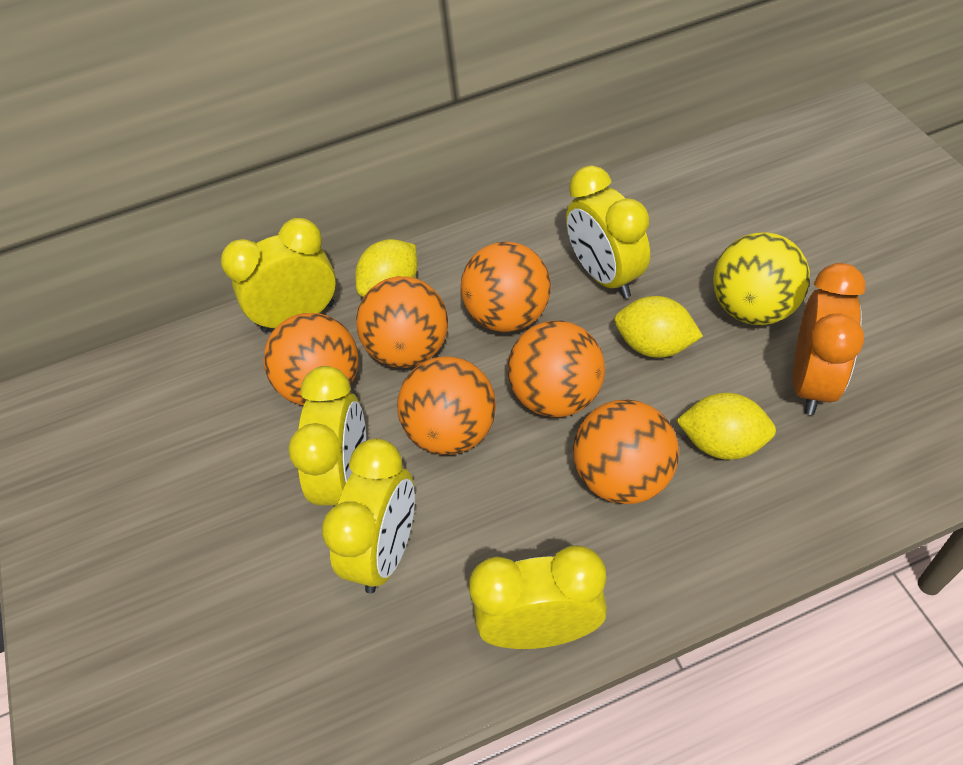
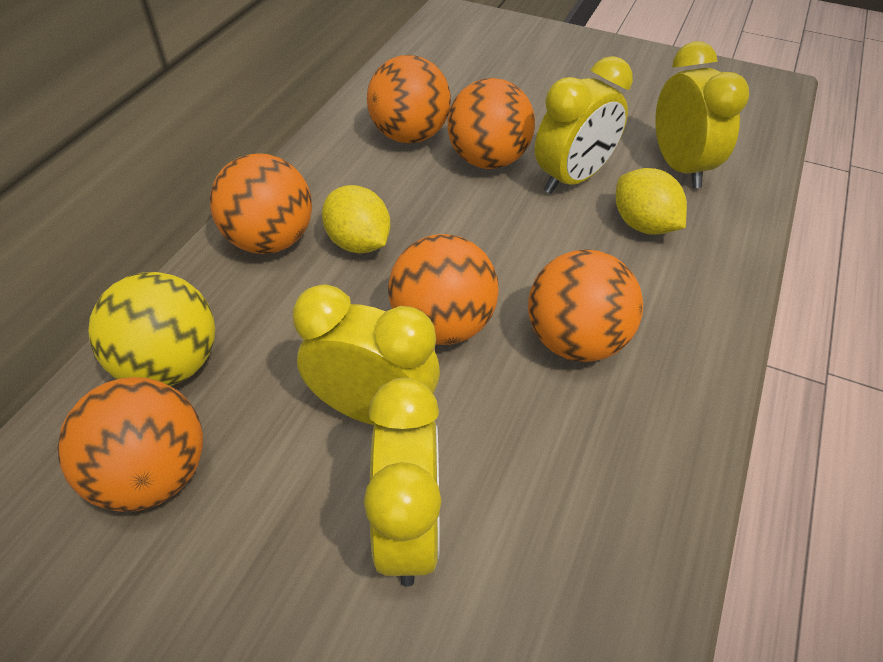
orange clock: [793,263,865,415] = 1 -> none = 0
yellow clock: [221,218,336,333] [288,366,366,507] [322,438,415,593] [469,545,607,649] [566,166,650,298] = 5 -> [293,285,440,425] [364,378,441,587] [535,56,633,194] [655,41,749,188] = 4
yellow lemon: [355,239,417,297] [614,296,703,358] [676,393,776,460] = 3 -> [322,185,390,254] [616,168,687,235] = 2

